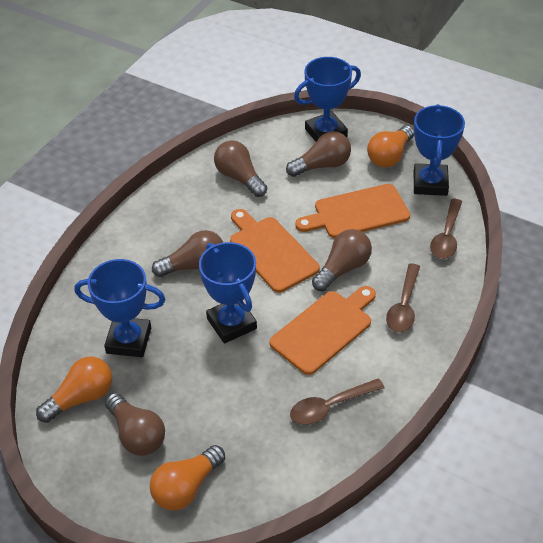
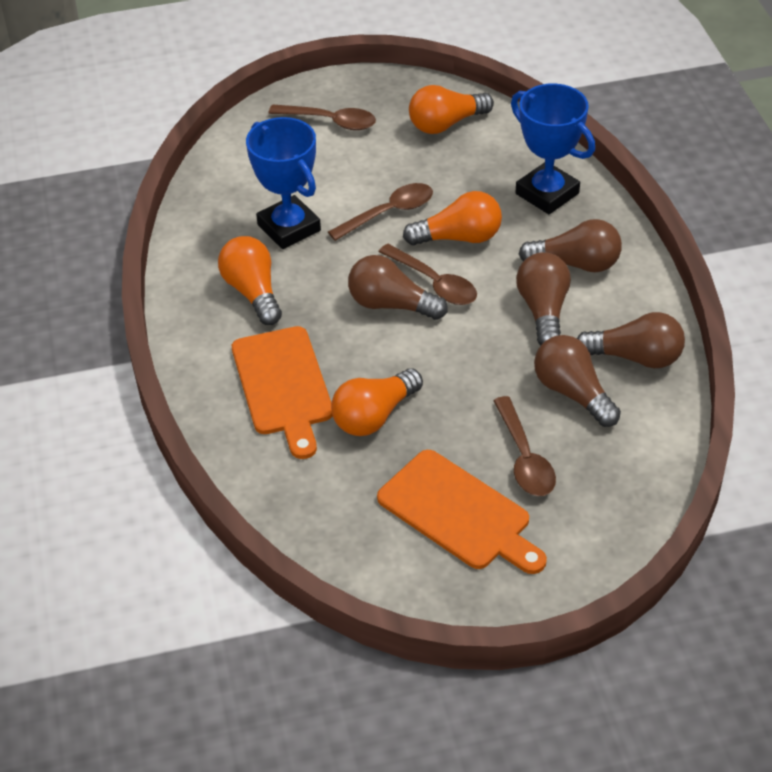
blue trophy: [74,259,165,357] [199,242,257,344] [294,57,361,142] [414,104,465,196] = 4 -> [246,117,321,249] [511,84,595,214] = 2
brown spoon: [290,378,385,425] [386,264,420,333] [430,199,462,259] = 3 -> [269,104,376,130] [328,183,433,241] [378,244,477,305] [493,396,556,496] = 4
orange cutting board: [230,209,320,293] [270,286,376,375] [295,184,410,238] = 3 -> [232,326,332,459] [377,450,547,574] = 2
orange light bulb: [36,356,112,423] [150,445,225,510] [367,125,414,168] = 3 -> [218,236,282,325] [331,369,423,436] [403,191,502,246] [409,85,494,134] = 4

